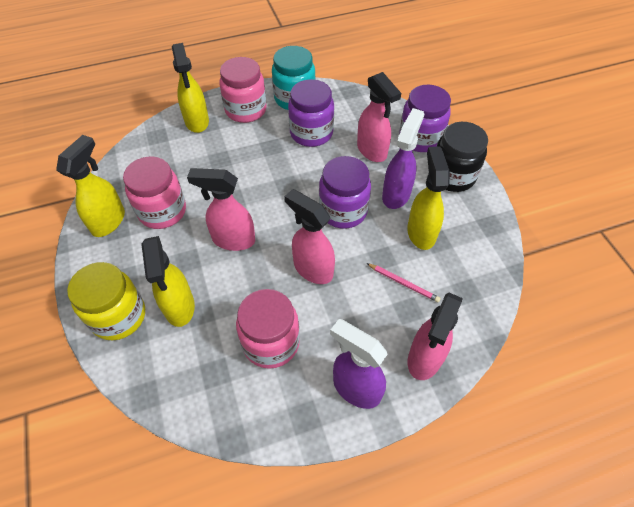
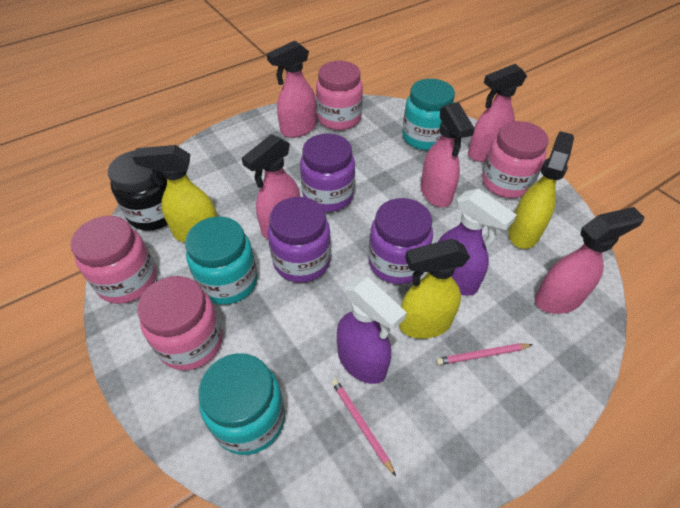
pink jar: [123,157,186,229] [219,57,267,123] [236,289,300,369] = 3 -> [70,216,156,304] [137,276,223,370] [316,61,363,130] [482,121,549,198] = 4
pink pencil: [366,263,441,302] = 1 -> [331,379,396,476] [436,343,533,365] = 2
pink spray bottle: [187,168,255,251] [284,189,335,284] [357,72,401,162] [408,293,463,380] = 4 -> [242,134,300,239] [267,41,317,138] [421,102,475,207] [468,64,527,162] [535,207,645,314] = 5
turquoise jar: [272,46,316,110] = 1 -> [185,217,258,305] [198,353,285,455] [402,79,455,150] = 3
yellow jar: [67,262,145,340] = 1 -> none = 0
yellow spray bottle: [56,135,125,237] [141,236,195,327] [172,43,209,133] [407,146,450,250] = 4 -> [132,145,218,243] [399,239,470,339] [509,131,574,249] = 3

